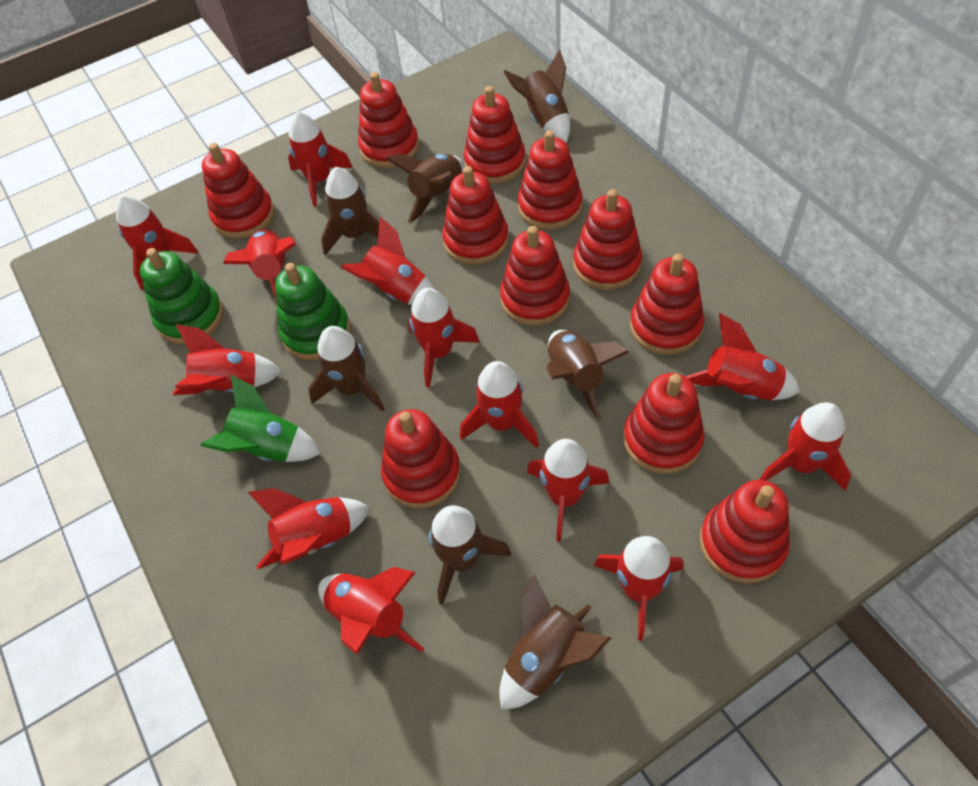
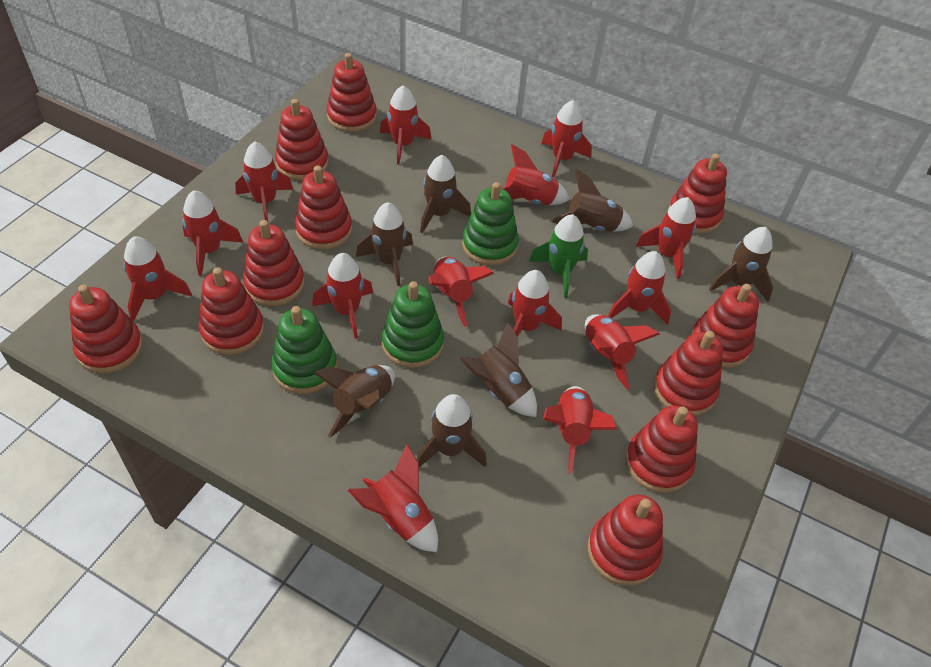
green stacking toy: [140,248,223,344] [275,263,350,360] = 2 -> [271,306,337,394] [382,281,444,368] [462,182,519,266] = 3
red rocket: [116,195,198,290] [173,324,282,395] [223,230,296,304] [248,488,370,569] [288,111,353,207] [318,567,424,655] [341,217,435,305] [408,288,480,388] [460,361,539,448] [527,439,609,542] [594,536,684,641] [685,313,800,400] [759,402,851,490] = 13 -> [124,236,192,321] [182,190,243,276] [235,142,293,221] [312,253,373,338] [348,444,438,552] [380,85,432,165] [428,257,494,327] [502,144,570,205] [508,270,562,337] [541,100,592,177] [543,386,617,474] [585,314,660,390] [608,251,671,325] [635,197,696,279] = 14

